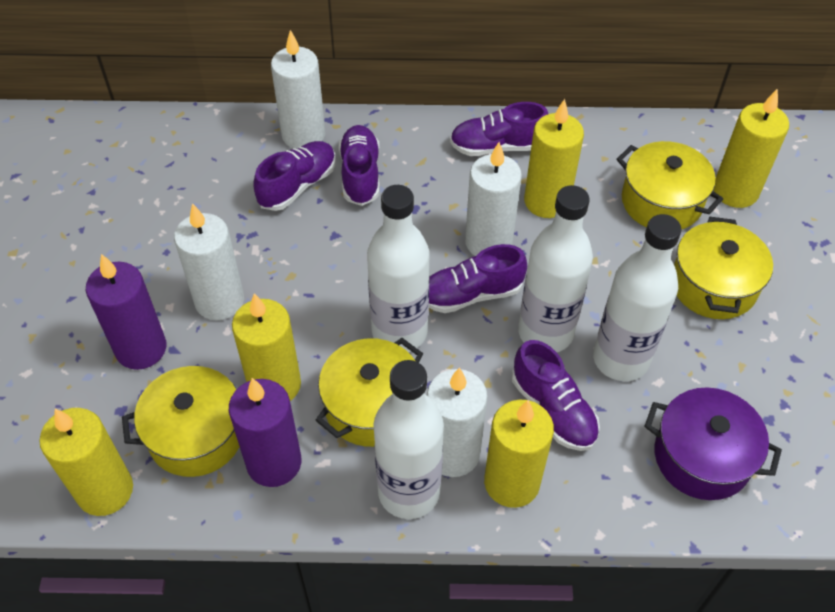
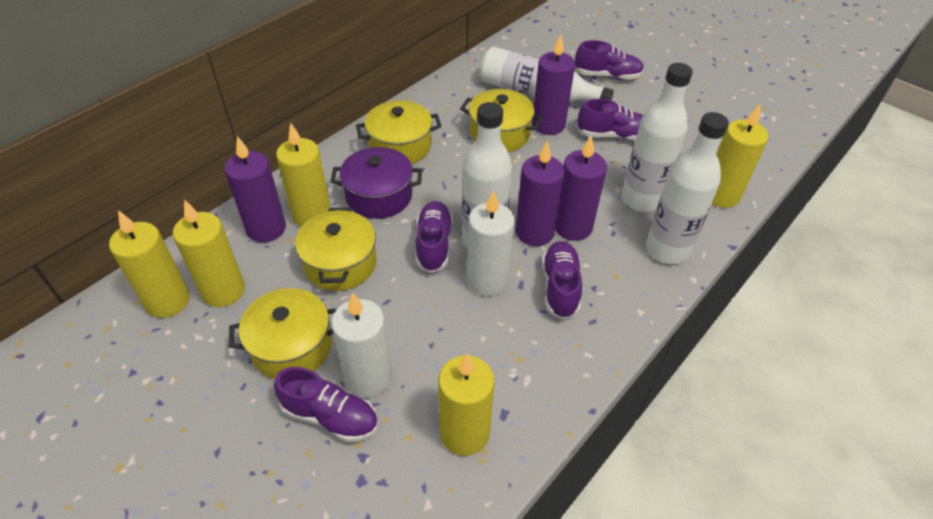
purple candle: [86,254,166,370] [229,378,301,487] = 2 -> [224,136,286,243] [515,141,565,246] [532,34,575,135] [555,136,607,241] = 4
white candle: [174,203,244,320] [271,30,325,149] [427,368,488,477] [465,142,522,256] = 4 -> [331,292,392,398] [467,190,515,297] = 2

